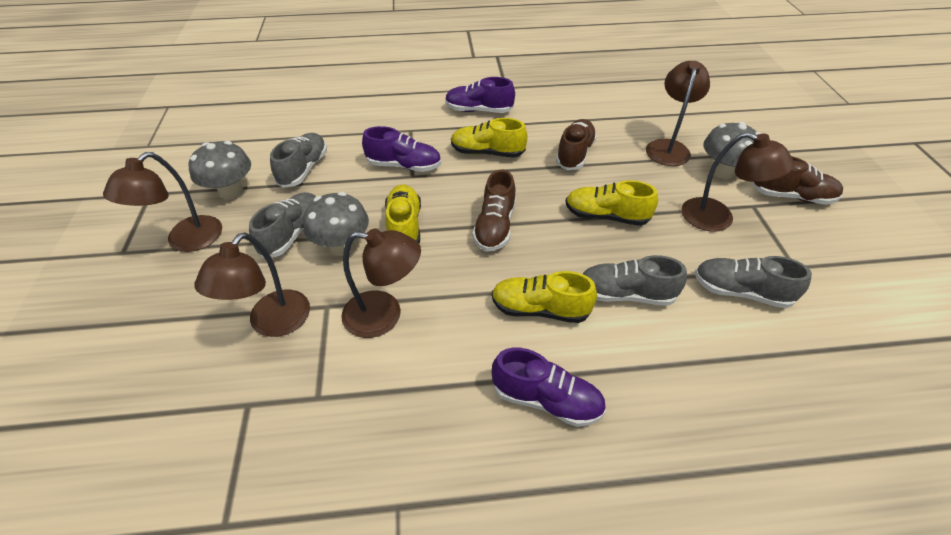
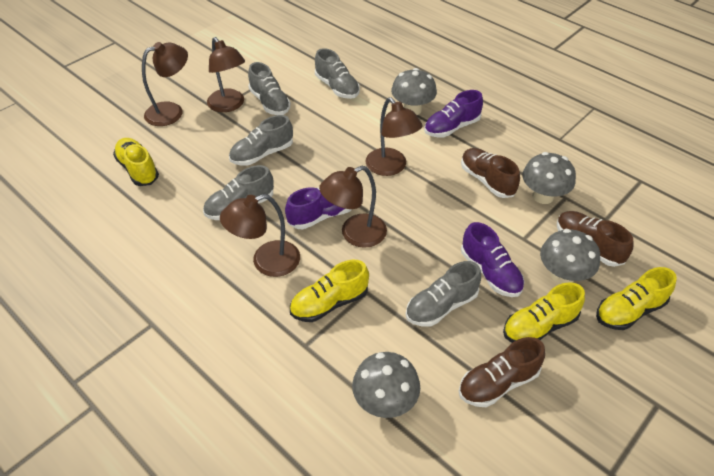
grey mushroom: [188,141,251,199] [303,192,369,256] [703,122,761,179] = 3 -> [352,352,420,418] [391,68,437,115] [522,152,576,204] [540,229,600,284] = 4
grey shoe: [249,192,316,258] [270,133,327,188] [583,255,687,306] [694,256,812,308] = 4 -> [203,165,274,220] [229,115,293,166] [248,62,291,115] [315,48,360,99] [406,261,481,327] = 5

